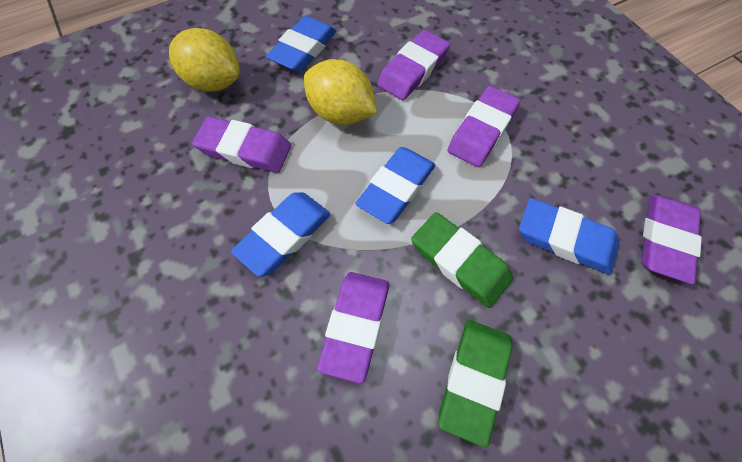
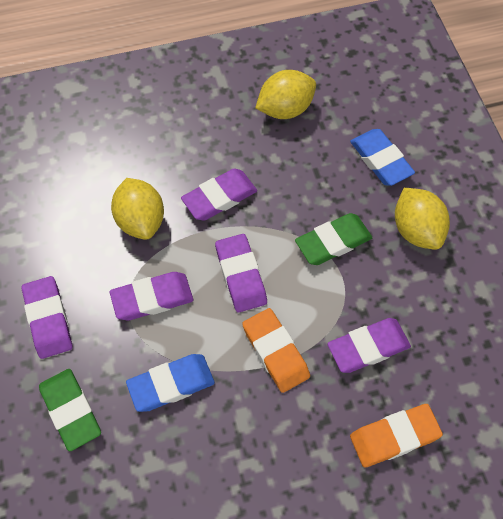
blue eraser: [231,192,331,277] [266,16,336,72] [355,147,435,224] [519,198,619,275] = 4 -> [126,354,215,412] [350,129,415,186] = 2
orange eraser: none = 0 -> [242,308,310,393] [350,404,443,467] = 2
yellow lemon: [169,28,240,91] [304,59,377,125] = 2 -> [111,178,164,240] [255,70,316,119] [395,188,450,250] = 3

